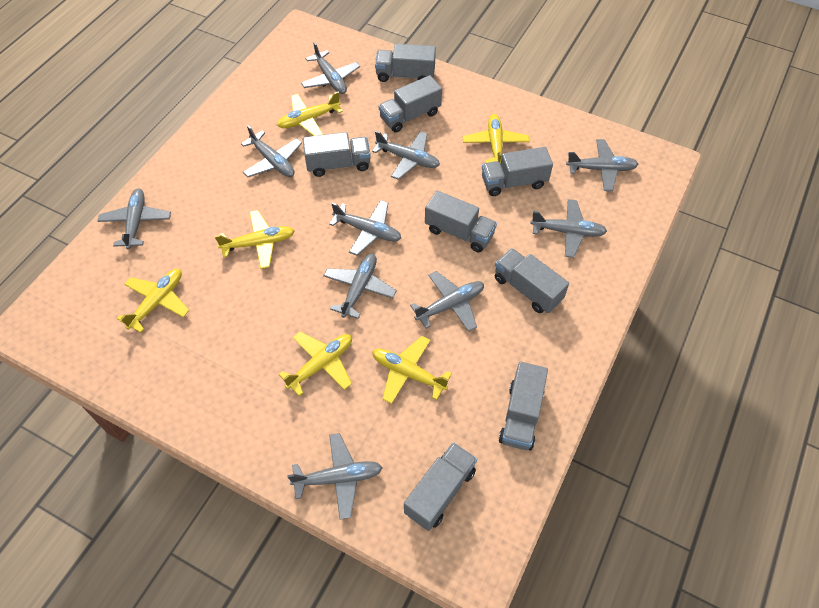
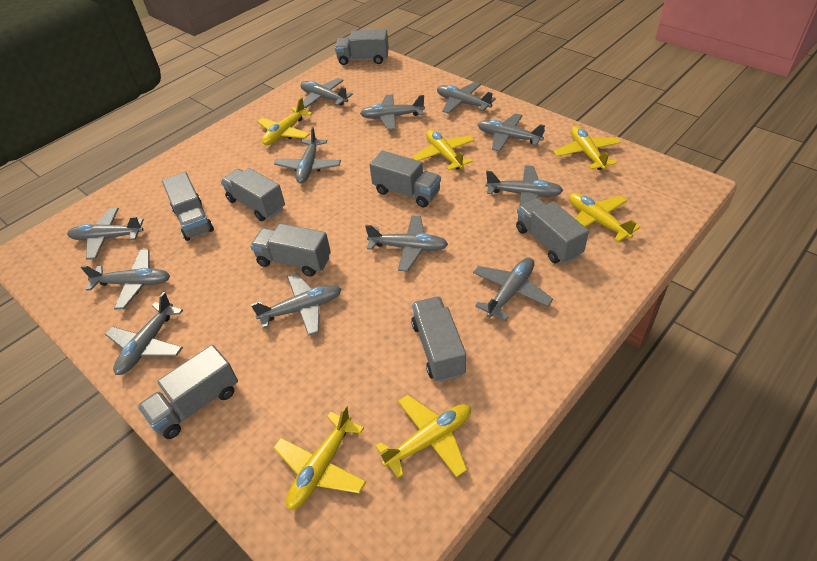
grey plane: [98,189,171,249] [241,125,302,177] [287,433,383,519] [301,42,360,94] [323,254,397,319] [329,200,401,256] [372,131,440,180] [410,271,484,331] [530,199,607,258] [566,139,638,191] = 10 -> [67,208,144,260] [81,250,170,309] [105,292,183,375] [251,273,341,336] [274,127,341,184] [301,78,353,108] [360,94,425,130] [365,215,448,272] [437,82,496,114] [473,257,553,321] [478,113,545,152] [486,165,563,207] = 12

